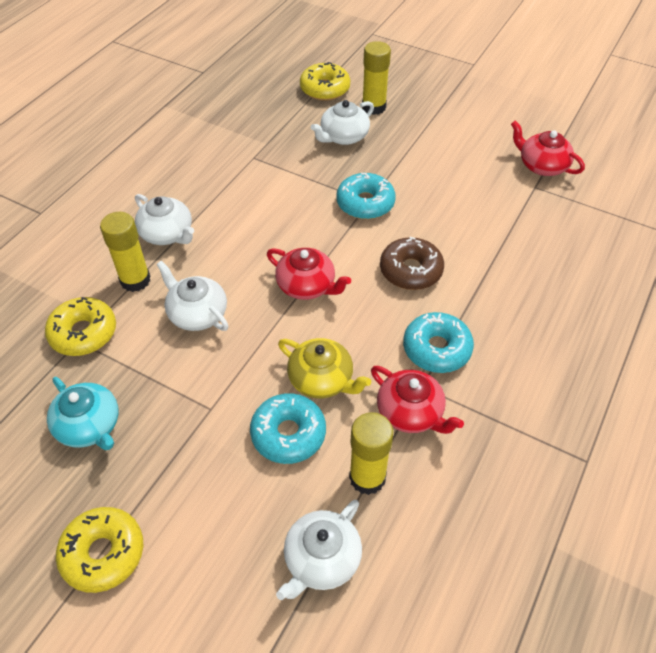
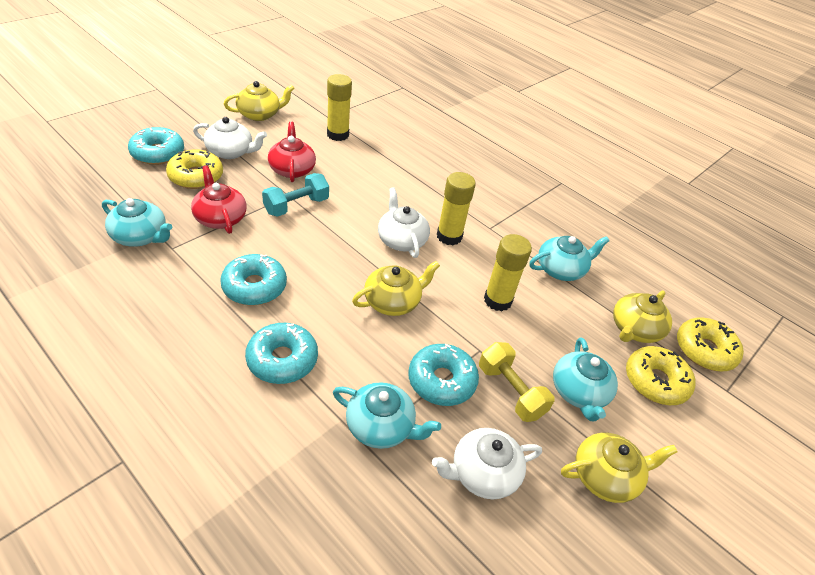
brown donut: [380,237,444,290] = 1 -> none = 0
red teapot: [267,248,351,300] [371,366,464,434] [511,120,585,176] = 3 -> [191,165,247,234] [268,122,316,182] = 2
turquoise donut: [250,393,326,464] [336,173,396,219] [403,312,474,373] = 3 -> [128,127,184,165] [220,254,287,305] [245,323,318,384] [408,344,479,406] = 4
turquoise dumbbell: none = 0 -> [262,173,329,217] = 1
turquoise teapot: [47,377,119,450] = 1 -> [102,198,172,247] [333,382,441,449] [529,236,610,281] [553,337,618,422] = 4
white teapot: [135,194,194,245] [156,260,228,331] [276,500,362,600] [311,100,374,145] = 4 -> [193,117,267,159] [378,187,430,258] [432,428,542,500] = 3
yellow dumbbell: none = 0 -> [479,342,554,422] = 1
yellow teapot: [278,338,371,399] = 1 -> [224,81,295,121] [352,261,440,316] [561,433,677,503] [613,291,672,343] = 4

